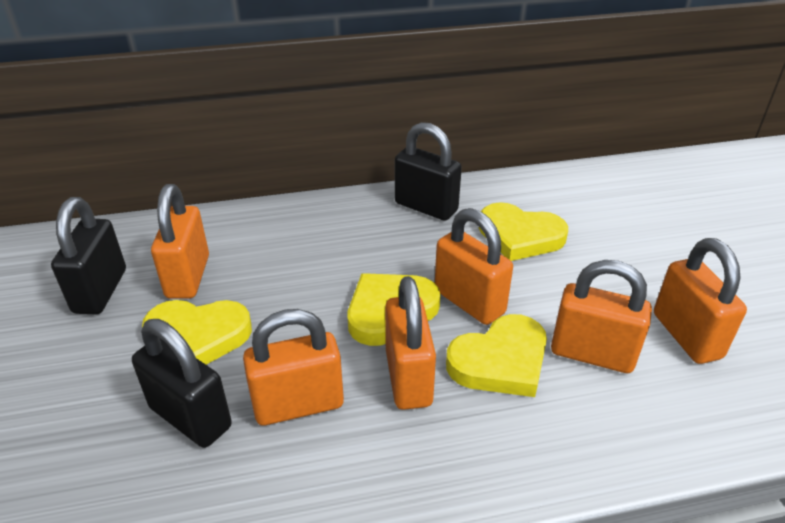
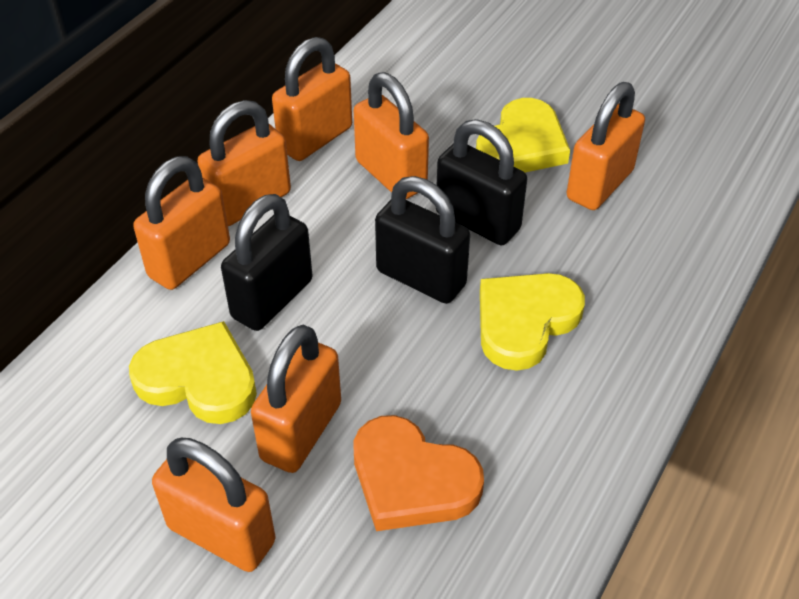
orange heart: none = 0 -> [354,415,484,531] = 1
orange padlock: [151,184,209,299] [243,309,344,425] [385,276,436,410] [435,208,513,325] [551,260,652,373] [654,238,747,364] = 6 -> [133,156,230,290] [152,438,276,572] [198,100,291,226] [251,325,341,473] [272,37,352,161] [354,72,429,199] [567,82,645,210] = 7
yellow heart: [142,300,252,365] [348,273,440,346] [446,314,547,397] [479,202,568,261] = 4 -> [129,321,257,424] [476,98,570,172] [480,273,585,371] = 3

